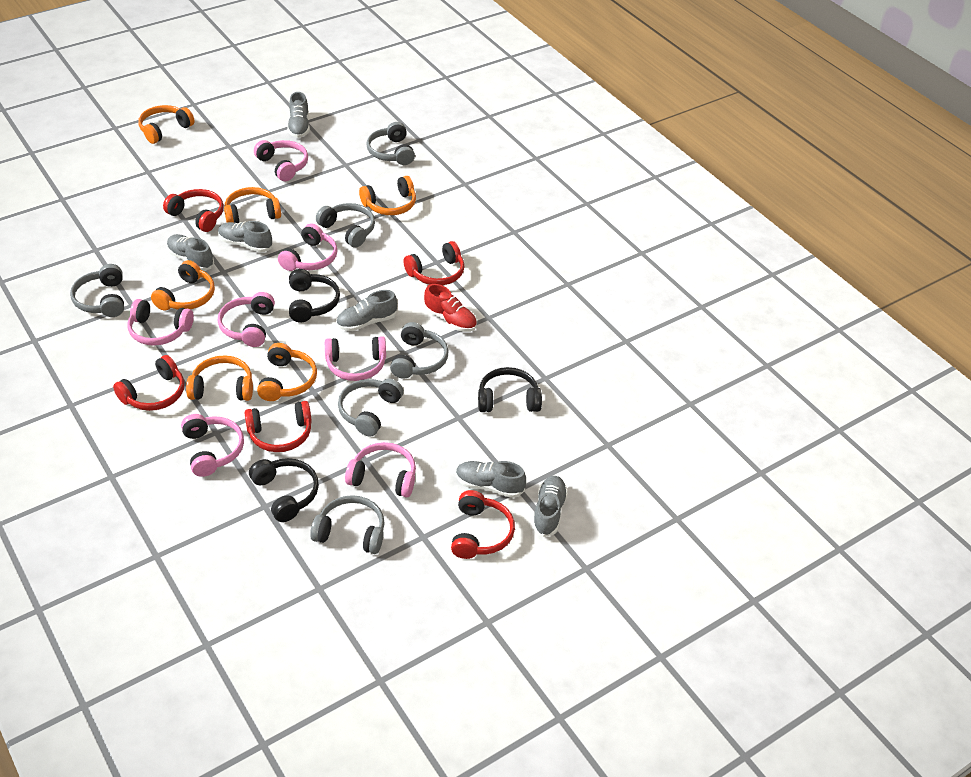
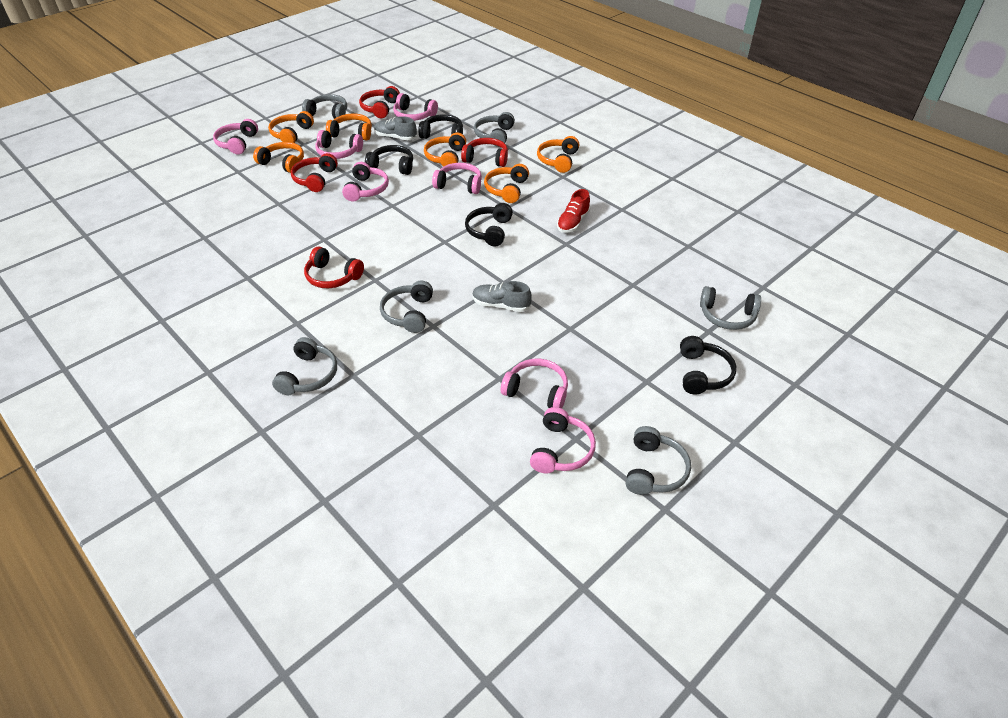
black headphones: [249,458,319,522] [289,269,340,322] [478,367,542,412] = 3 -> [365,145,413,175] [418,114,463,139] [465,203,513,247] [680,336,736,394] = 4
grey shoe: [167,234,214,271] [218,221,272,252] [288,92,310,138] [336,290,397,331] [456,461,526,498] [532,476,568,537] = 6 -> [374,116,417,140] [472,281,532,312] = 2
red headphones: [113,355,184,411] [163,189,224,232] [244,401,312,452] [404,241,465,285] [451,490,515,559] = 5 -> [291,153,338,192] [304,246,364,288] [359,86,400,118] [461,138,508,167] = 4

